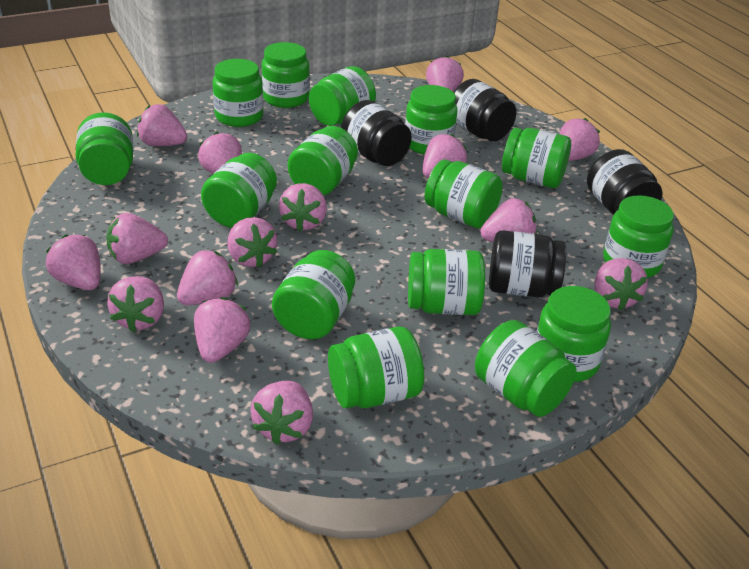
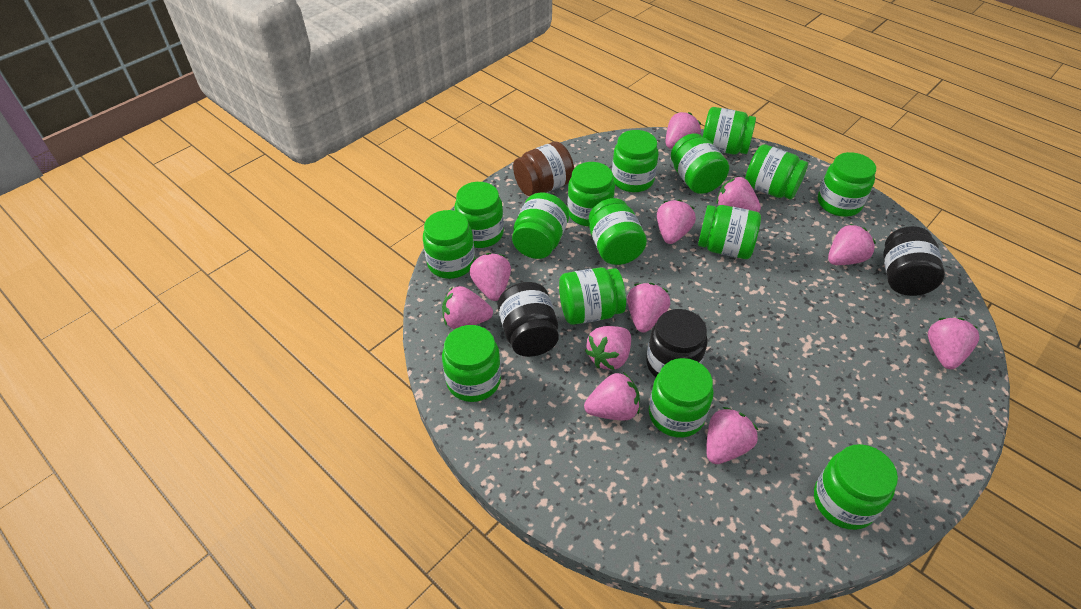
black jar: [341,100,412,166] [454,79,516,141] [489,230,566,297] [587,149,662,215] = 4 -> [498,282,559,357] [646,309,708,378] [883,226,945,296] = 3
brown jar: none = 0 -> [513,142,574,196] = 1
pink strawberry: [46,234,101,290] [106,213,168,264] [107,276,164,332] [137,104,187,146] [177,250,238,305] [194,297,250,363] [198,132,242,174] [228,217,277,268] [250,381,313,445] [279,183,327,231] [423,134,467,178] [426,56,464,92] [481,198,537,242] [560,118,600,161] [595,258,648,311] = 15 -> [442,286,493,329] [469,253,511,301] [584,372,640,420] [585,326,631,370] [627,283,670,333] [657,200,696,244] [666,112,701,149] [706,407,758,464] [717,177,761,213] [828,224,876,265] [928,318,979,369] = 11

